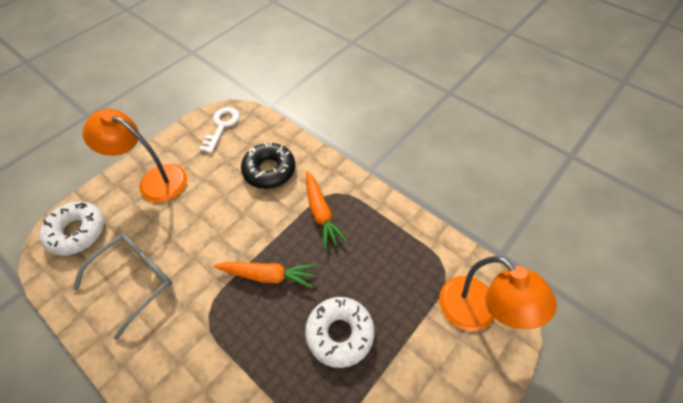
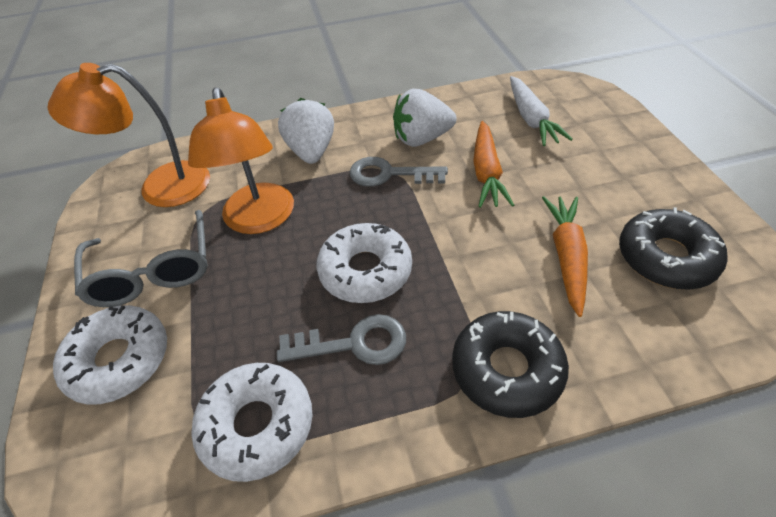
black donut: [241,142,295,189] = 1 -> [452,311,569,418] [619,207,728,290] = 2
grey key: none = 0 -> [277,314,406,365] [349,157,448,187] = 2
white carrot: none = 0 -> [510,76,573,146] = 1
white donut: [39,201,104,256] [305,297,375,368] = 2 -> [53,305,167,405] [191,363,312,482] [316,223,412,303] = 3
white key: [199,107,240,153] = 1 -> none = 0
white strawberry: none = 0 -> [278,98,334,164] [393,89,456,147] = 2

